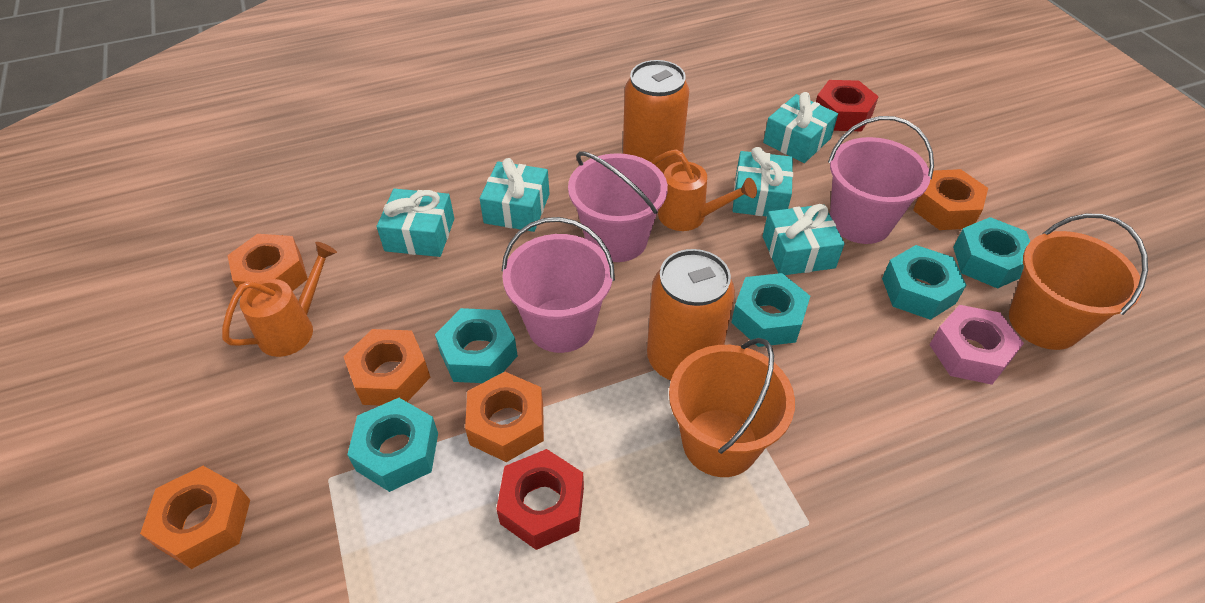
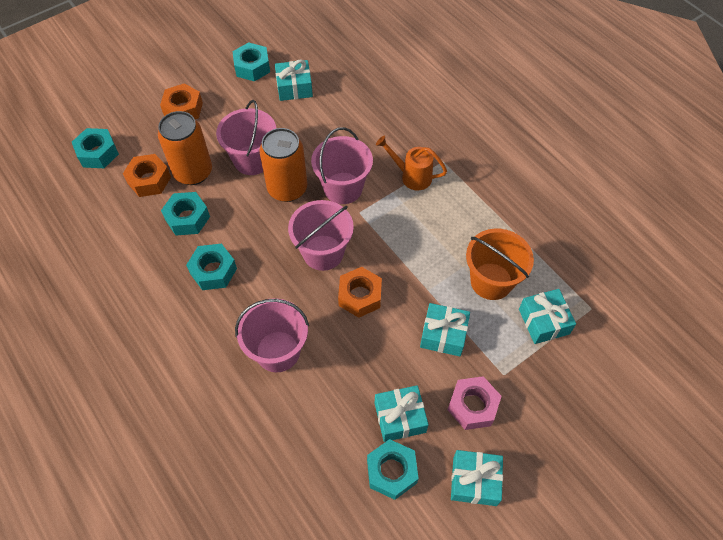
orange bucket: [669,338,795,477] [1009,213,1148,350] = 2 -> [466,229,534,300] = 1
orange nut: [140,466,250,569] [227,234,308,296] [343,329,431,406] [465,372,544,462] [913,169,988,230] = 5 -> [123,154,171,197] [160,83,203,119] [338,267,382,318] = 3
orange watering can: [222,242,337,357] [651,149,757,231] = 2 -> [376,136,447,190] = 1
pink bucket: [502,217,615,353] [568,151,668,262] [828,116,934,244] = 3 -> [216,100,276,175] [235,298,309,372] [288,200,354,271] [311,127,373,204] = 4
red nut: [496,449,584,550] [816,80,879,131] = 2 -> none = 0

